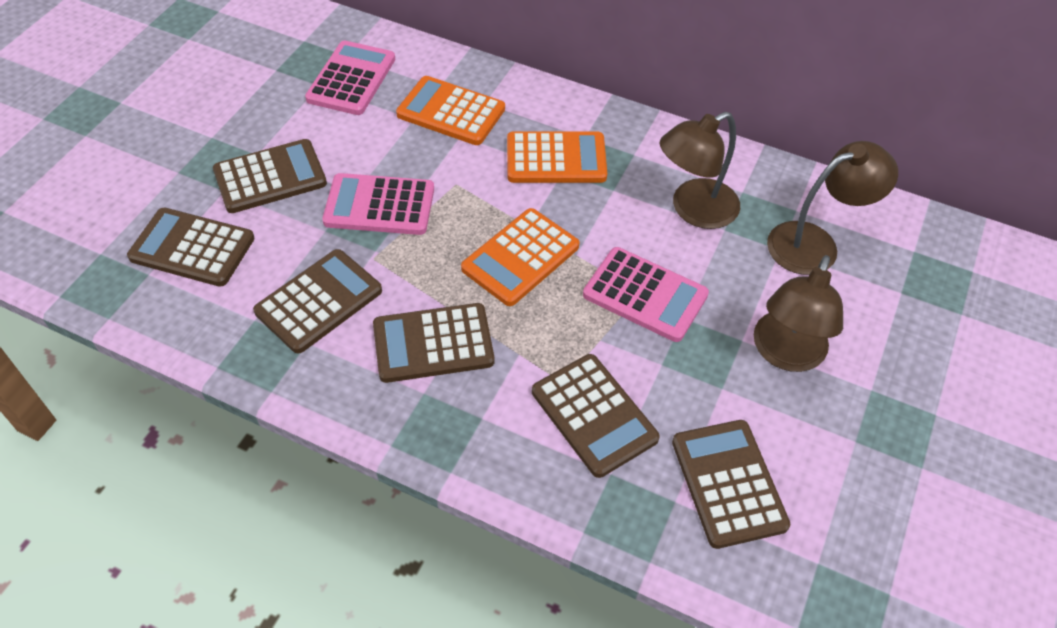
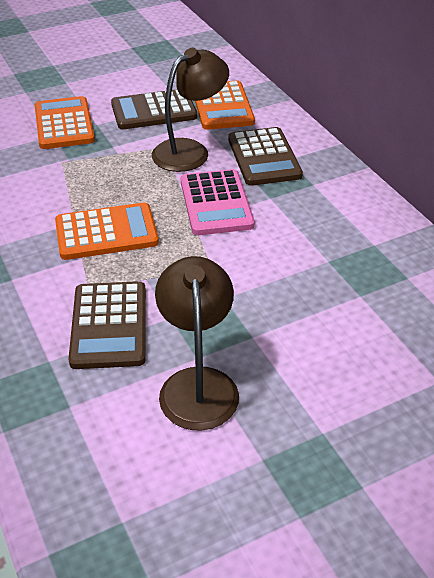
brown calculator: [127,208,255,287] [213,139,327,213] [253,249,382,354] [373,303,494,383] [532,354,660,478] [672,420,790,549] = 6 -> [69,281,146,369] [111,89,197,129] [228,127,303,186] = 3
brown lamp: [660,112,740,229] [754,255,843,372] [767,141,898,275] = 3 -> [152,48,229,172] [155,256,239,431] = 2
pink calculator: [305,40,395,115] [322,173,434,235] [583,247,709,342] = 3 -> [181,169,254,235] = 1

